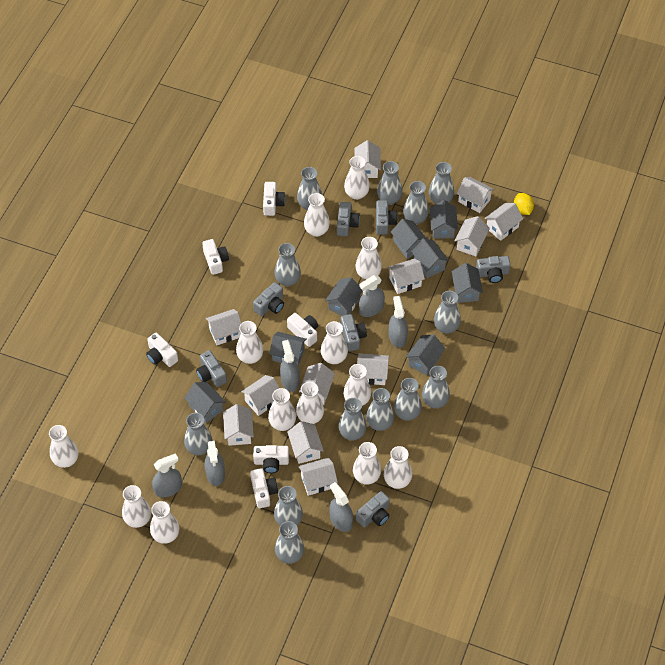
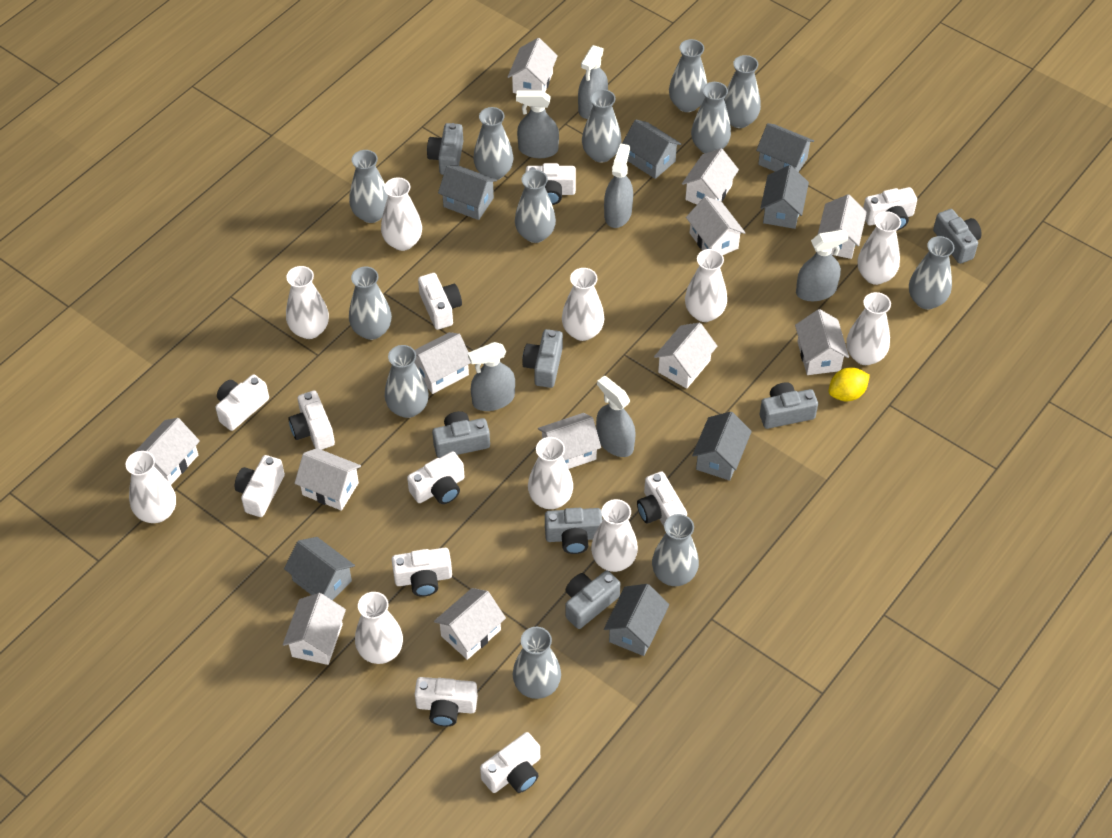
grey house: [184,382,226,423] [269,332,307,366] [325,277,363,316] [391,219,427,259] [406,334,445,376] [411,238,449,278] [430,200,458,238] [452,263,483,303] = 8 -> [284,537,355,600] [438,165,497,220] [604,584,669,656] [622,120,681,179] [692,412,752,481] [756,123,814,172] [760,165,809,229] = 7
grey vase: [184,413,213,455] [274,243,301,286] [274,486,303,525] [275,521,304,564] [297,167,322,210] [338,398,367,440] [366,388,394,431] [377,161,402,205] [394,378,422,421] [403,181,429,225] [422,366,450,408] [429,162,454,204] [434,291,461,334] = 13 -> [349,150,388,223] [349,267,392,340] [385,345,429,418] [473,107,514,180] [513,627,561,699] [515,170,556,243] [582,89,621,163] [652,514,699,586] [669,39,707,112] [691,82,731,154] [724,55,761,128] [909,236,954,309] = 12
white camera: [146,333,178,367] [202,239,229,275] [250,468,278,508] [253,445,289,473] [263,182,285,216] [287,313,318,347] = 6 -> [215,374,269,431] [235,455,285,517] [288,390,335,450] [392,548,452,597] [407,451,465,504] [415,677,478,727] [418,273,462,330] [480,732,540,793] [526,163,576,205] [637,471,687,526] [863,187,917,231] = 11
white vase: [49,425,78,468] [122,485,151,528] [150,501,179,544] [236,321,263,364] [268,388,296,431] [296,382,324,424] [304,193,330,237] [321,321,348,364] [343,364,371,406] [344,156,370,200] [353,442,381,485] [356,237,382,280] [384,446,412,489] = 13 -> [126,451,176,523] [286,266,329,339] [355,592,403,664] [381,177,422,251] [528,437,573,509] [562,268,604,341] [591,499,638,572] [685,249,727,322] [846,292,891,365] [858,211,901,285] = 10

